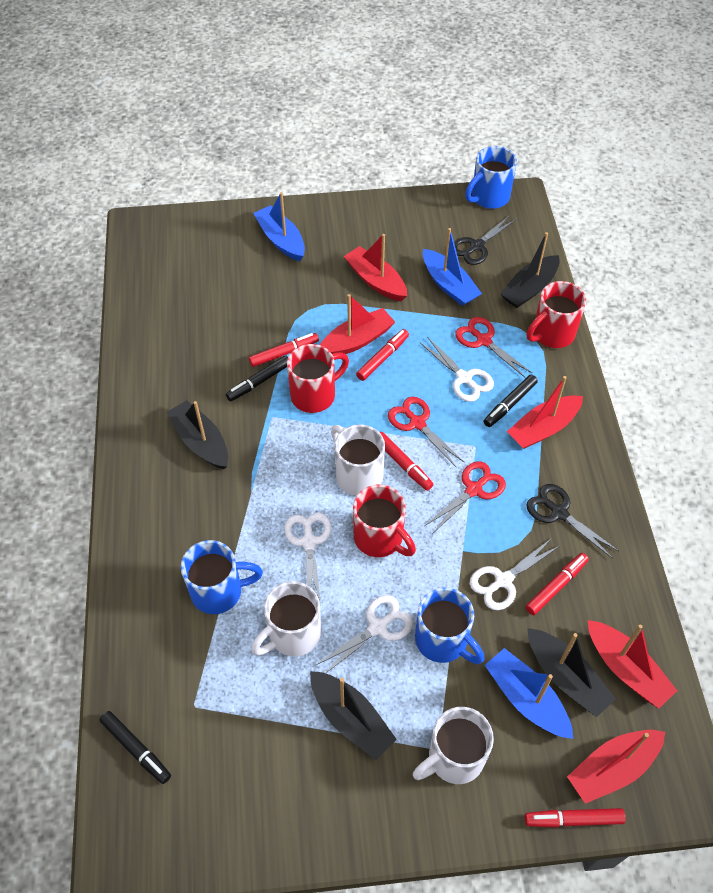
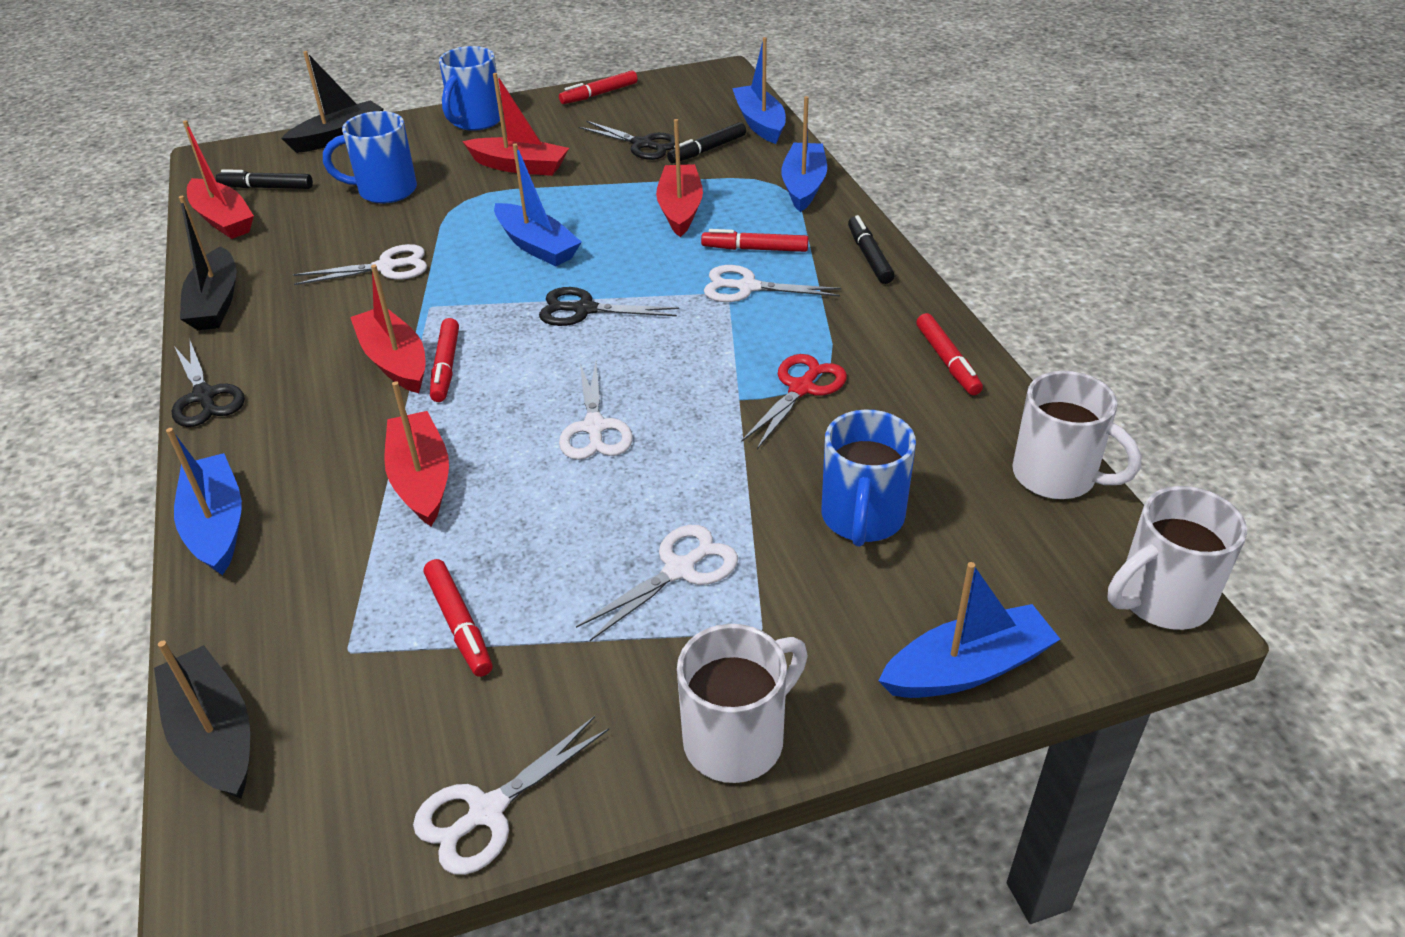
black boat: [167,400,228,469] [310,671,397,760] [501,232,560,308] [528,628,616,717] = 4 -> [154,641,250,799] [179,196,237,330] [281,51,384,153] = 3
black scissors: [454,215,517,265] [526,484,619,558] = 2 -> [172,341,245,427] [539,287,679,326] [579,121,680,160] = 3
blue boat: [253,192,305,261] [423,228,482,306] [485,648,573,739] = 3 -> [166,428,242,575] [494,143,582,267] [732,37,786,144] [781,96,827,212] [878,562,1060,698] = 5
red mug: [287,344,349,413] [353,485,416,557] [527,281,586,348] = 3 -> none = 0
red scissors: [388,397,465,467] [424,461,506,534] [455,317,532,378] = 3 -> [741,354,847,449] = 1
white scissors: [284,513,331,604] [315,595,413,673] [420,337,494,402] [470,538,559,610] = 4 -> [293,244,427,285] [413,716,609,875] [559,362,633,460] [576,525,738,641] [704,265,841,302] = 5

